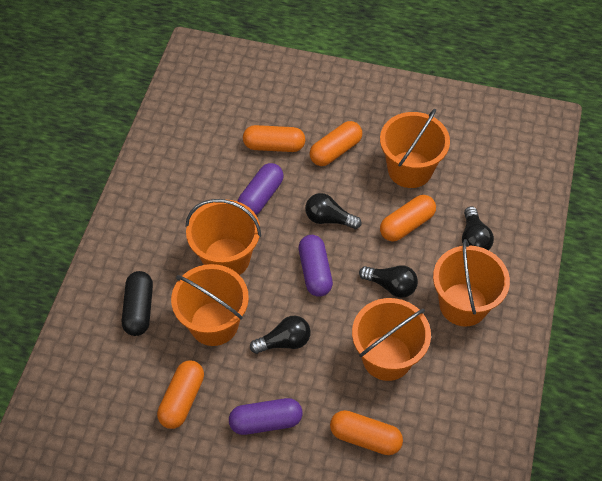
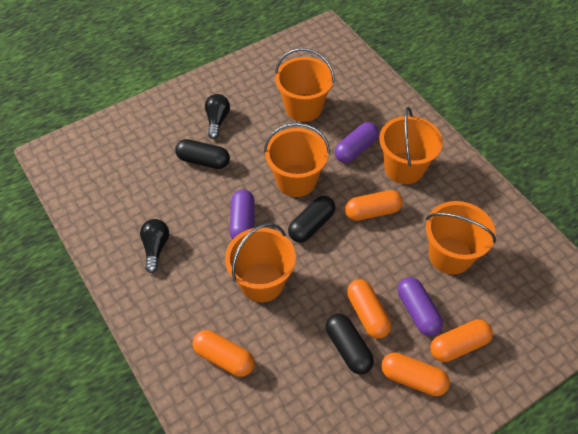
black capsule: [122,271,153,336] = 1 -> [175,139,230,169] [288,196,335,242] [326,313,374,374] = 3
black light bulb: [250,316,311,354] [305,193,361,229] [359,265,418,298] [462,206,494,250] = 4 -> [140,219,169,273] [205,94,230,139] = 2

